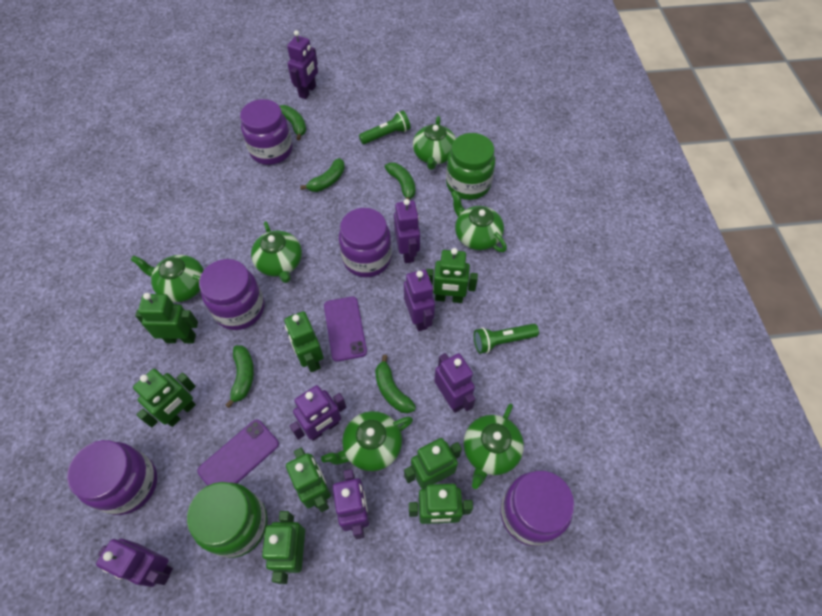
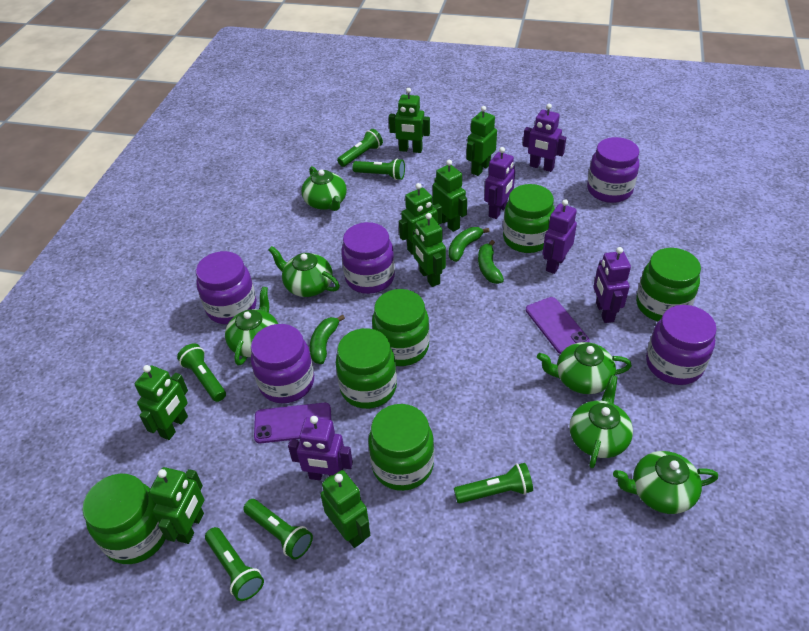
green banana: [225,345,254,408] [279,105,306,140] [300,158,345,192] [375,355,416,414] [385,162,415,200] = 5 -> [310,314,345,364] [448,227,490,262] [478,240,504,284] = 3
green flashlight: [359,111,411,144] [474,324,539,354] = 2 -> [177,343,226,402] [205,527,264,601] [243,499,313,560] [337,129,383,167] [352,158,405,180] [454,463,533,503] = 6
green jar: [187,482,268,558] [446,133,495,200] = 2 -> [82,473,166,564] [336,328,397,409] [368,404,434,491] [372,289,429,366] [503,184,555,253] [636,248,701,322] = 6
purple robot: [96,539,173,587] [287,30,318,99] [290,385,346,441] [333,469,369,539] [394,199,420,263] [404,270,435,331] [434,353,475,413] = 7 -> [288,416,353,480] [484,147,515,219] [523,104,566,172] [542,199,577,274] [593,247,631,323] = 5

